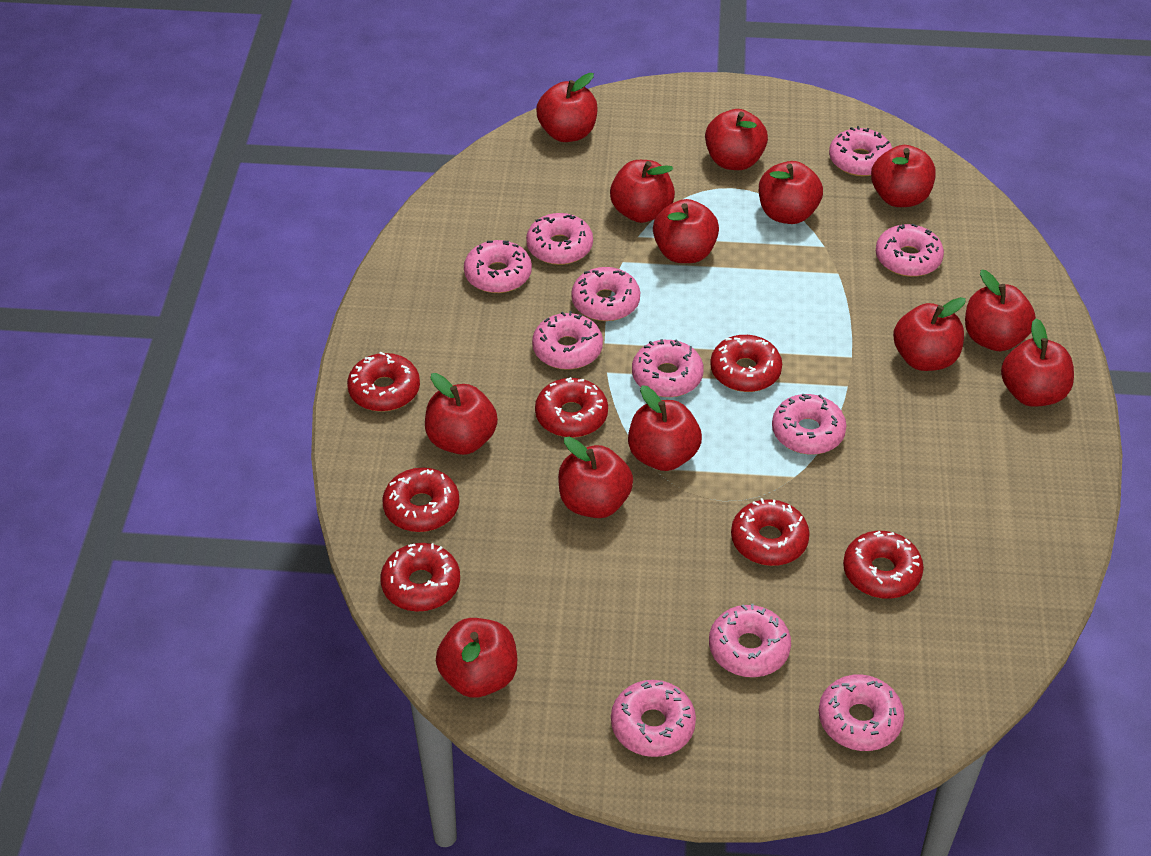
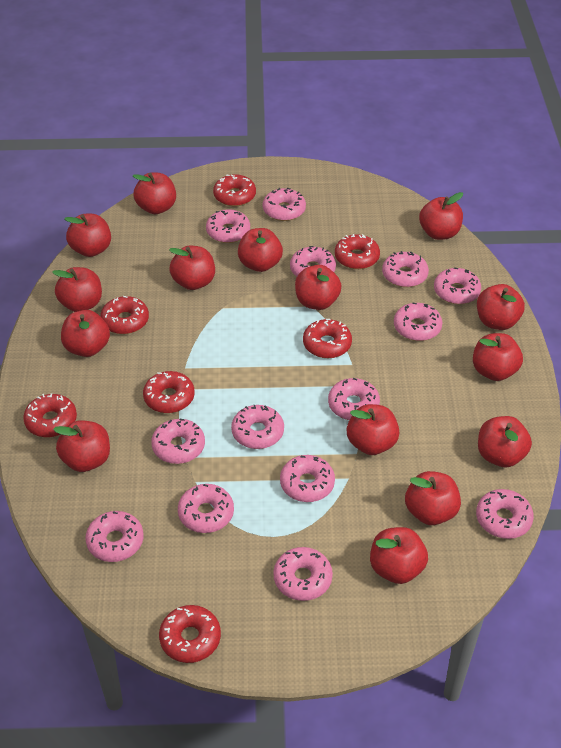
pink donut: [464,240,532,293] [526,213,593,265] [532,311,603,370] [571,267,640,321] [611,680,696,757] [632,339,704,397] [709,604,791,677] [772,394,847,455] [819,675,904,751] [829,126,892,176] [876,223,944,277] = 11 -> [85,511,143,562] [151,419,205,464] [178,484,234,533] [206,209,250,243] [231,405,284,449] [263,188,306,221] [273,547,333,601] [280,455,335,502] [290,246,336,276] [328,378,380,420] [382,251,429,287] [394,303,442,341] [434,267,481,304] [476,489,534,539] = 14
red apple: [425,373,498,455] [436,618,517,698] [536,73,598,142] [558,437,633,518] [610,160,675,223] [628,385,702,471] [653,199,719,263] [705,109,768,170] [759,161,823,224] [871,145,936,207] [893,297,966,371] [965,270,1036,351] [1001,319,1074,407] = 13 -> [52,267,102,312] [53,420,110,472] [61,310,110,357] [64,214,111,257] [133,172,176,214] [169,246,215,290] [238,228,283,272] [295,265,341,310] [347,404,399,455] [370,527,428,584] [405,471,461,525] [419,192,463,240] [473,333,523,381] [477,284,525,330] [478,416,532,467] = 15

